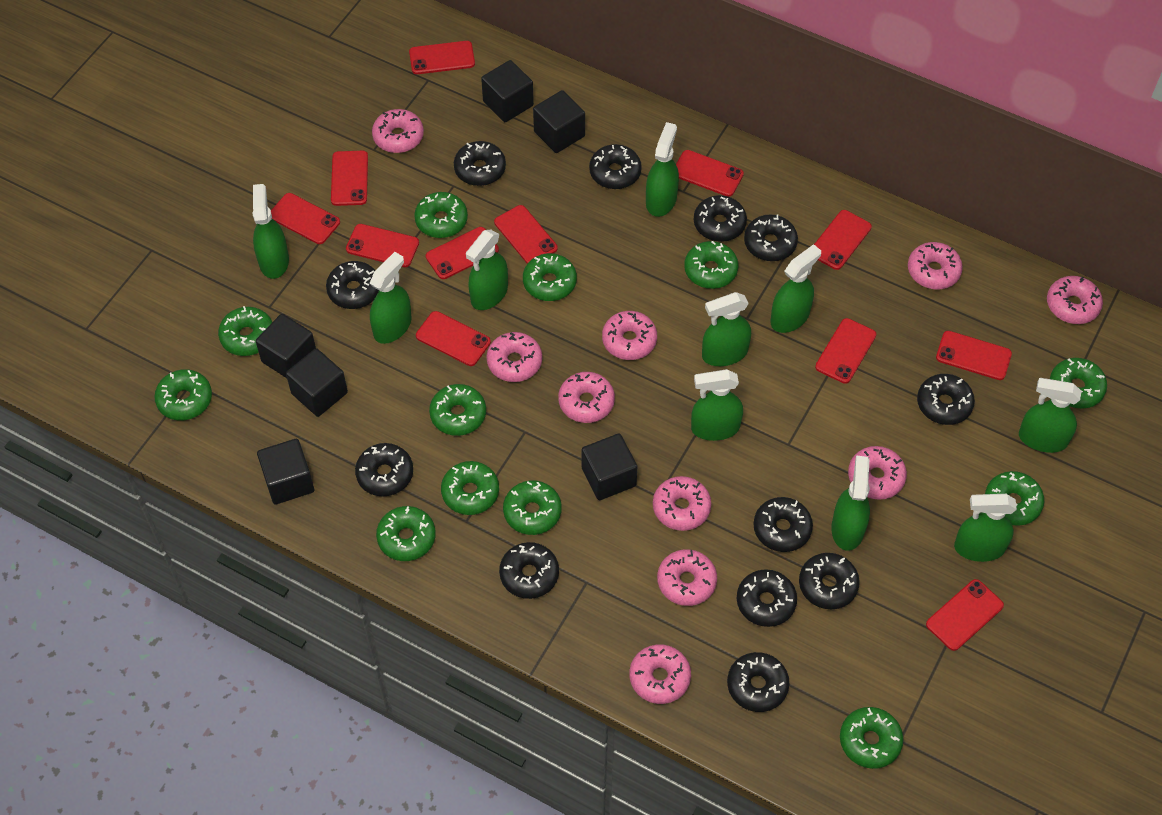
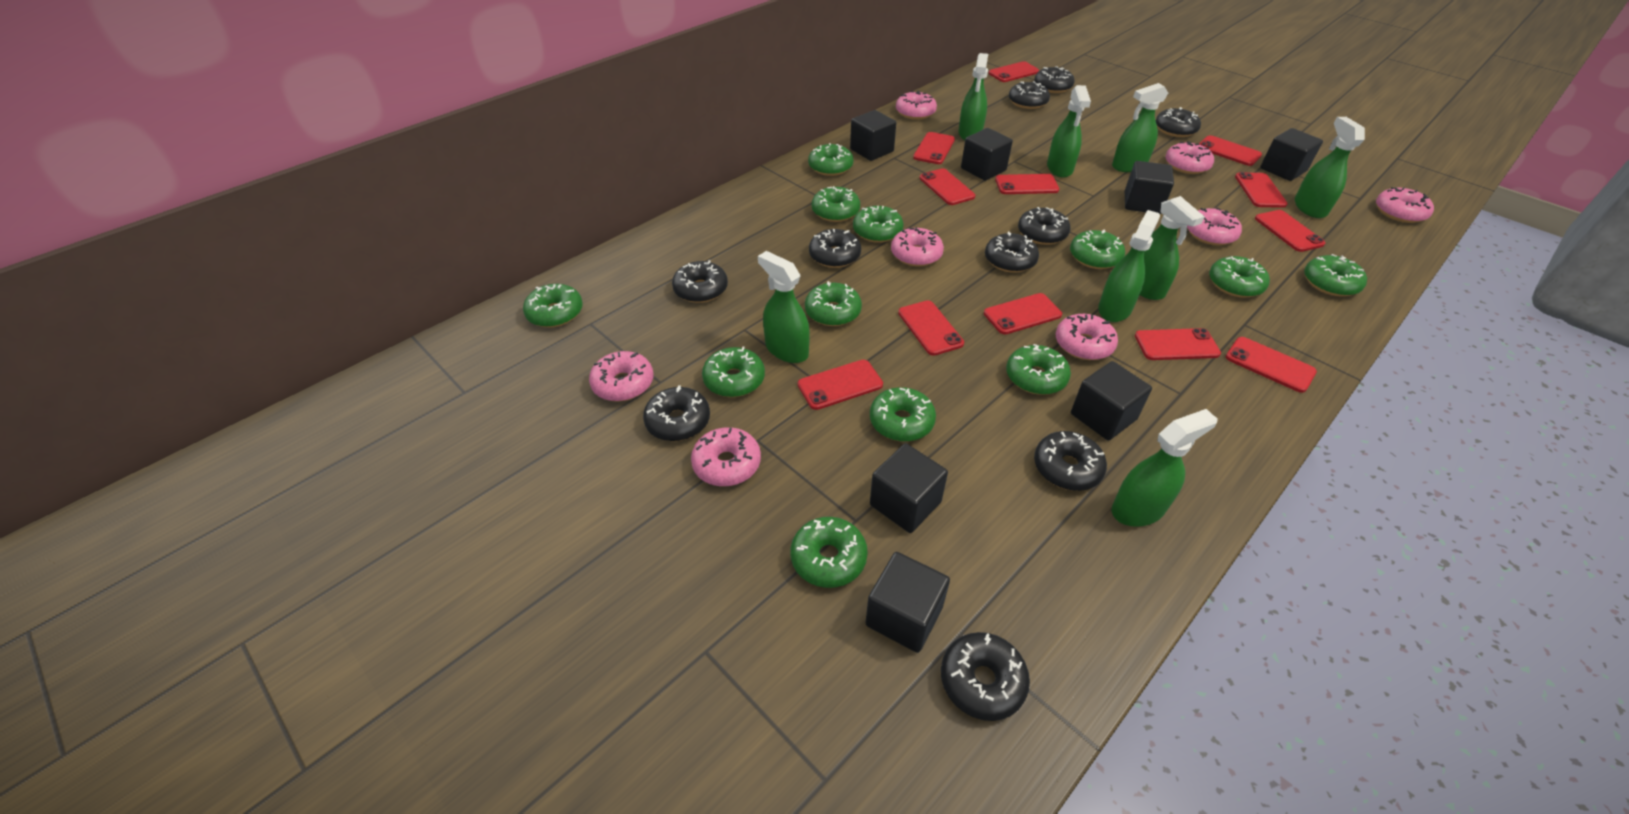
black cube: [256,314,316,378] [257,439,314,505] [286,348,348,417] [481,60,534,122] [533,90,585,153] [582,433,637,500] = 6 -> [850,110,896,161] [865,552,950,653] [870,444,948,533] [961,128,1013,181] [1071,361,1152,440] [1125,161,1174,214] [1260,128,1323,181] = 7
black donut: [326,261,379,309] [355,443,413,496] [454,141,506,186] [499,542,559,599] [589,144,642,189] [694,195,747,242] [727,652,789,712] [737,569,797,627] [744,214,798,261] [753,497,813,552] [799,553,860,609] [917,374,975,425] = 12 -> [643,385,710,441] [672,260,728,303] [809,229,861,268] [941,632,1030,721] [985,232,1039,273] [1009,81,1050,109] [1018,207,1070,245] [1034,66,1075,93] [1034,431,1107,491] [1156,107,1201,137] = 10
green spray bottle: [253,184,289,279] [370,252,412,344] [466,229,508,310] [646,122,679,217] [691,369,743,441] [702,292,751,366] [771,244,821,333] [831,456,870,551] [954,494,1017,562] [1019,378,1082,453] = 10 -> [758,251,810,363] [958,53,988,140] [1047,85,1091,178] [1098,210,1160,322] [1112,83,1168,172] [1112,409,1218,527] [1140,196,1205,300] [1295,117,1365,218] = 8
pink donut: [372,109,424,153] [487,332,542,382] [558,372,615,423] [602,311,657,360] [629,645,691,704] [653,476,711,531] [657,549,717,606] [848,446,907,500] [908,242,963,289] [1047,276,1103,324] = 10 -> [589,351,654,401] [691,427,761,486] [891,227,944,267] [896,91,937,120] [1056,314,1118,360] [1166,141,1214,174] [1187,208,1242,245] [1376,187,1434,223] = 8

